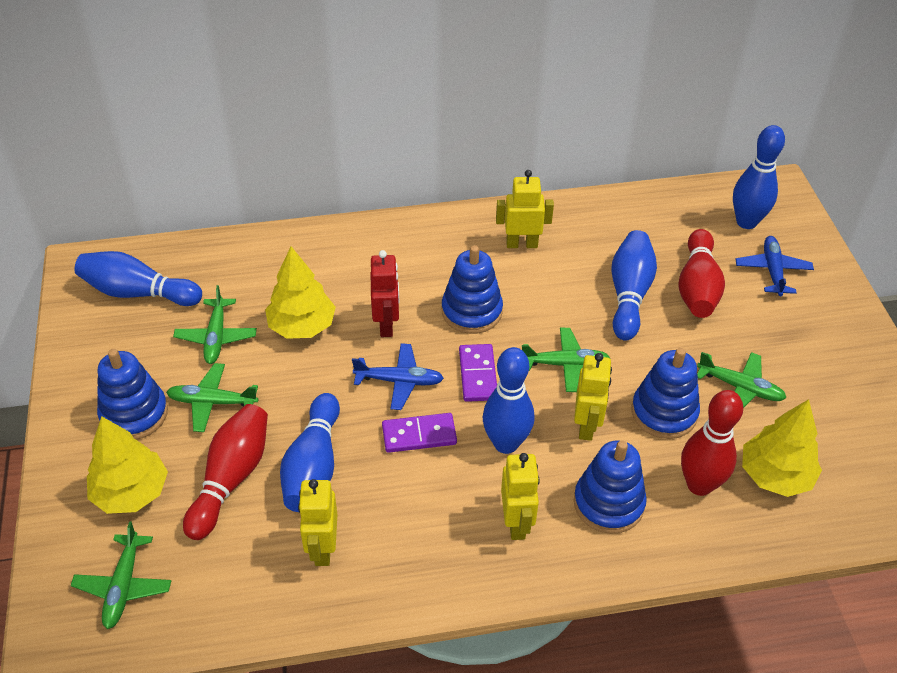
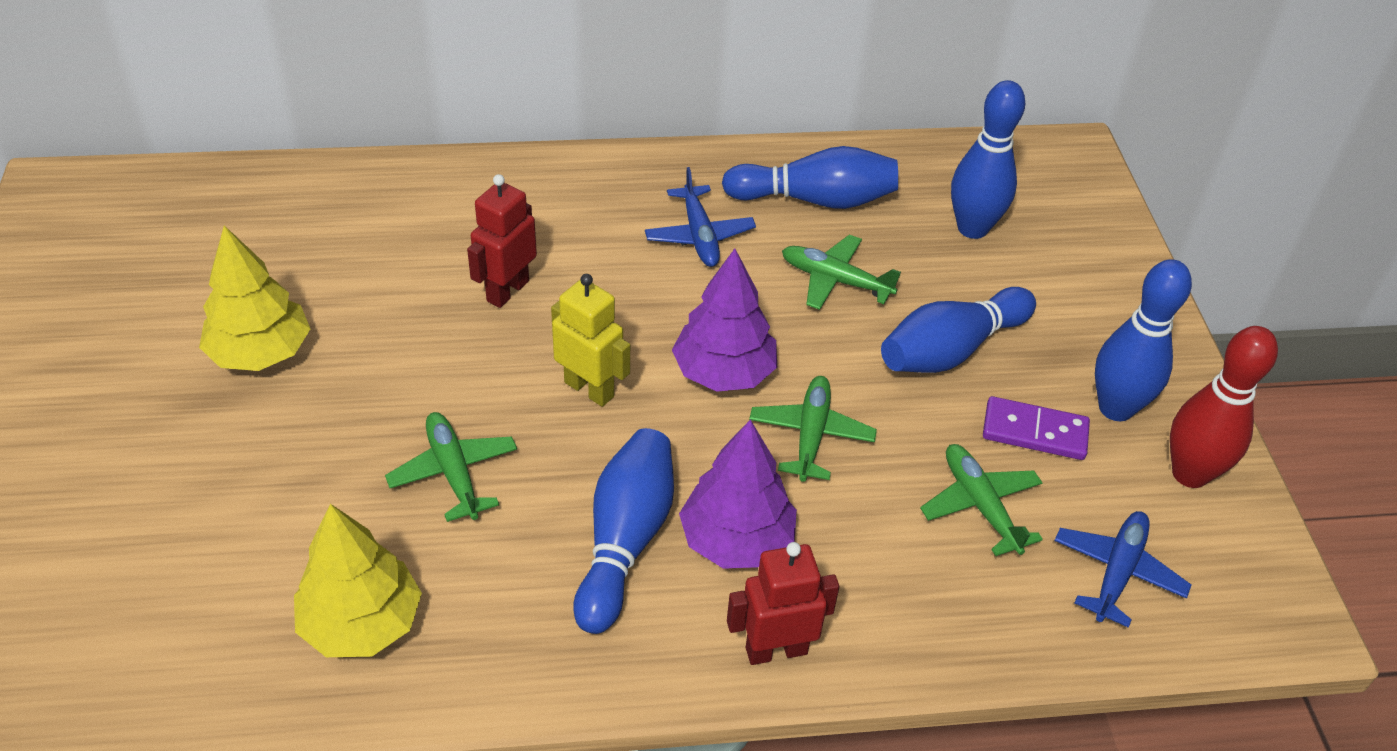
blue stacking toy: [97,349,168,440] [442,245,503,334] [574,440,647,534] [631,348,700,439] = 4 -> none = 0
green plane: [71,522,171,629] [166,363,258,432] [173,285,257,364] [522,328,610,392] [697,352,786,408] = 5 -> [385,412,517,522] [749,376,877,482] [782,235,901,310] [920,444,1043,556] = 4
purple domino: [382,413,457,453] [459,344,497,402] = 2 -> [983,396,1090,460] = 1
purple tree: none = 0 -> [672,249,777,392] [679,419,797,569] = 2
red bowling pin: [183,404,268,540] [678,229,725,318] [681,390,743,496] = 3 -> [1170,326,1278,488] = 1
red robot: [371,250,399,337] = 1 -> [467,174,537,308] [727,542,840,665] = 2
yellow robot: [298,479,337,566] [496,170,554,248] [501,453,540,540] [574,353,612,441] = 4 -> [551,274,630,407] = 1
yellow tree: [87,416,168,514] [265,246,336,339] [742,399,822,497] = 3 -> [199,226,310,371] [294,504,422,657] = 2

